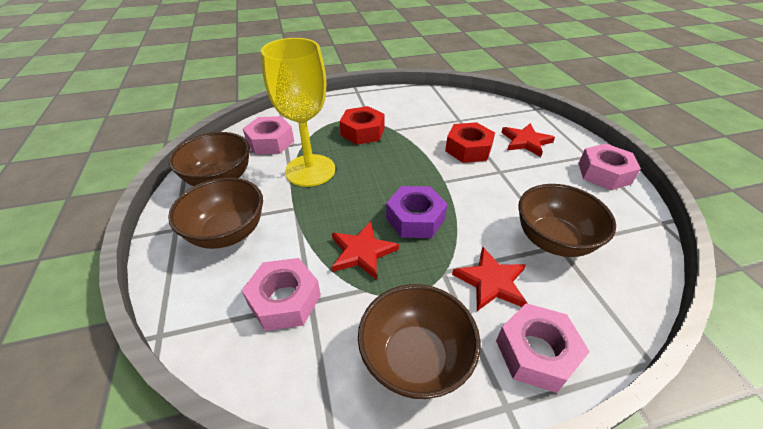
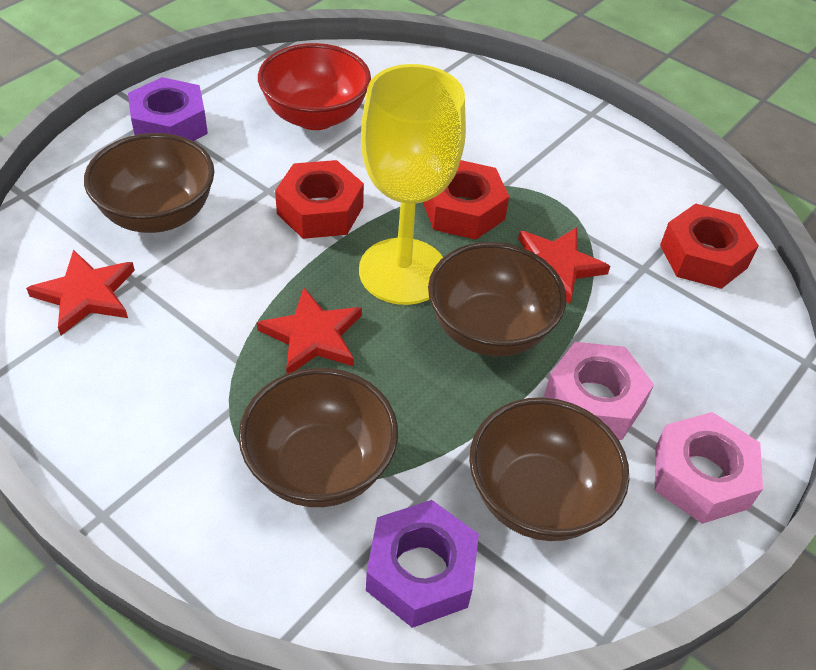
pink nut: [242,258,321,331] [243,116,294,155] [496,303,590,393] [578,143,641,190] = 4 -> [544,342,654,440] [655,412,763,524] = 2
purple nut: [386,186,447,238] = 1 -> [128,77,208,141] [366,500,479,628] = 2
red bowl: none = 0 -> [258,43,371,130] = 1
red nut: [340,106,385,145] [445,122,495,163] = 2 -> [275,160,364,239] [423,160,509,240] [660,204,759,289] = 3

